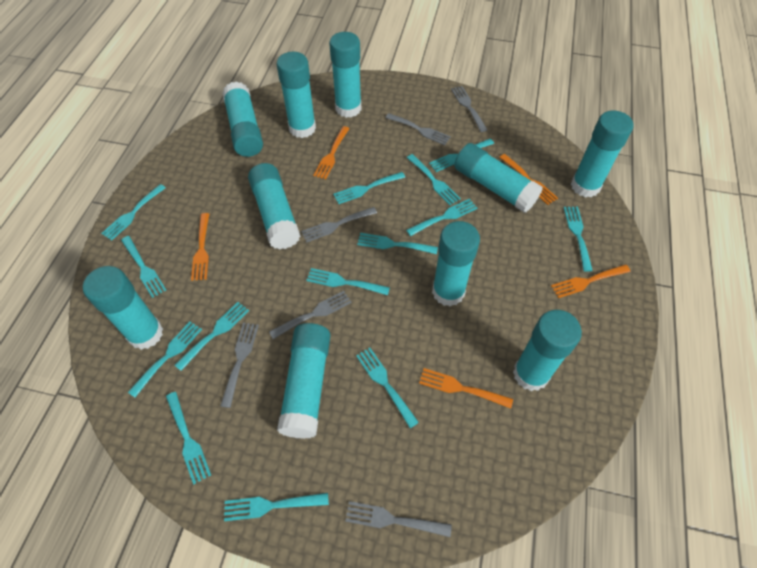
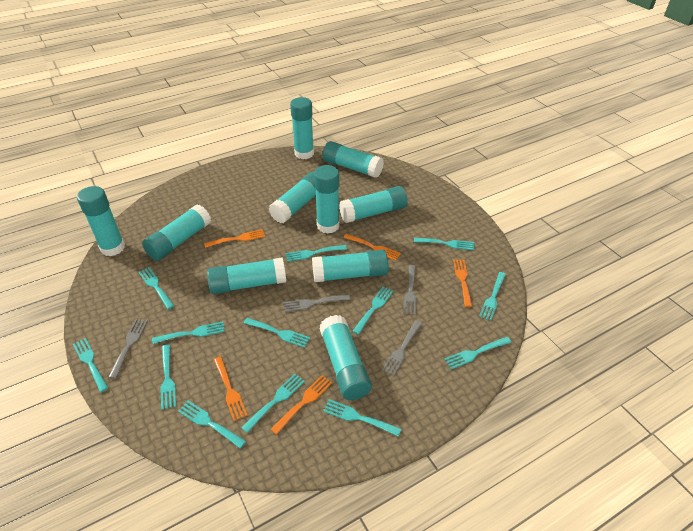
grey fork: [220,323,259,408] [269,291,352,339] [301,207,377,242] [345,501,452,537] [385,113,451,145] [451,86,487,132] = 6 -> [109,319,148,378] [283,294,350,312] [382,320,422,376] [403,265,417,315] = 4
turquoise fork: [101,184,166,240] [121,236,166,298] [128,321,202,397] [166,392,211,484] [175,302,249,371] [224,493,329,521] [306,268,390,295] [333,172,405,204] [356,348,419,428] [357,233,438,254] [406,199,477,236] [407,154,461,205] [429,139,494,172] [564,207,593,272] = 14 -> [73,338,109,392] [139,267,174,309] [152,321,225,344] [160,344,176,410] [178,400,246,448] [241,374,305,433] [244,318,310,348] [286,245,347,262] [323,399,401,437] [352,286,393,335] [414,238,474,250] [444,337,511,369] [479,272,506,321] = 13

